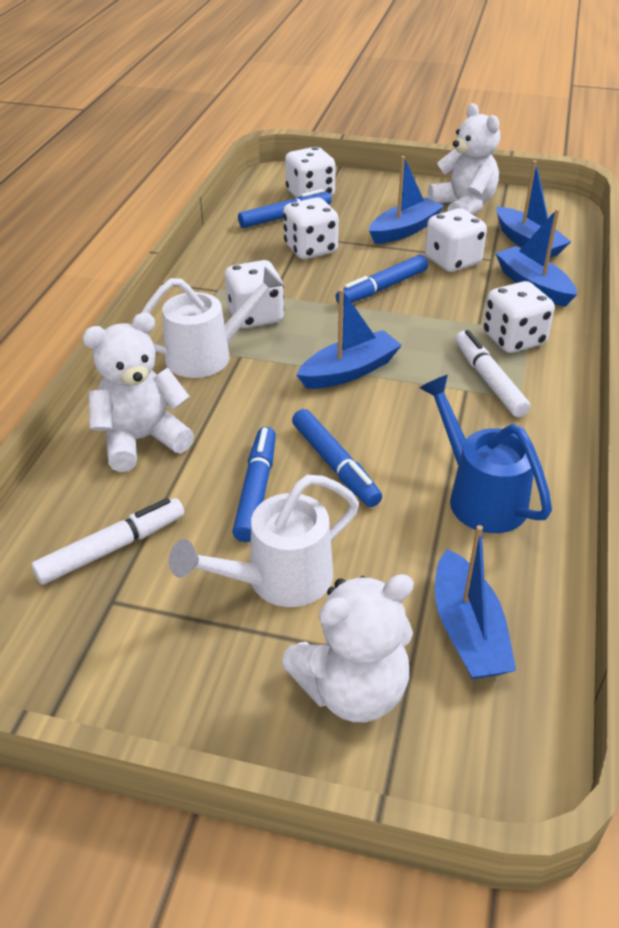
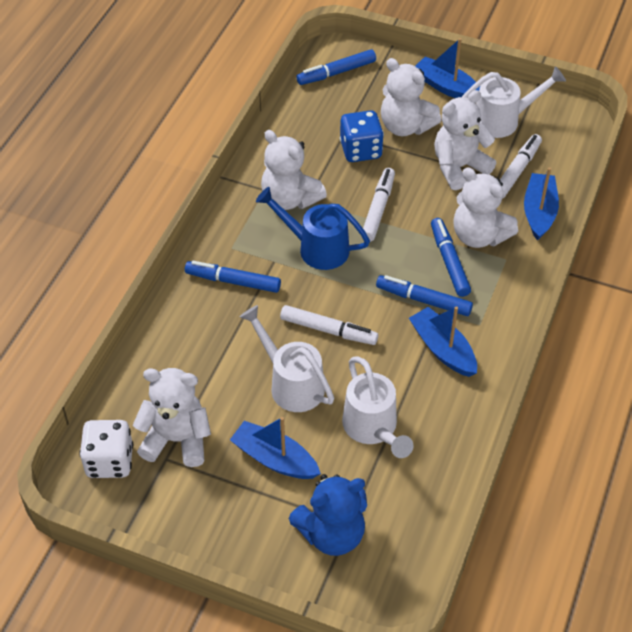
blue boat: [297,289,402,389] [369,156,444,244] [435,525,516,679] [495,209,577,307] [497,160,571,258] = 5 -> [230,417,321,479] [409,306,477,377] [415,38,480,98] [524,167,559,241] = 4
blue dice: none = 0 -> [340,110,384,162] = 1
blue teddy bear: none = 0 -> [289,474,367,556] = 1
white dice: [225,260,284,328] [283,197,339,259] [285,147,336,198] [425,208,487,272] [483,281,555,353] = 5 -> [79,420,133,478] = 1
white marker: [31,498,184,585] [455,330,531,417] = 2 -> [280,305,378,345] [361,168,395,242] [500,134,542,199] = 3
white teddy bear: [82,313,194,472] [282,574,414,722] [428,103,500,215] = 3 -> [132,368,211,467] [261,130,327,210] [381,58,441,136] [434,90,496,190] [453,167,518,248] = 5
white watering can: [141,267,284,378] [169,475,359,607] = 2 -> [240,305,334,412] [342,357,413,458] [462,66,566,138] = 3

